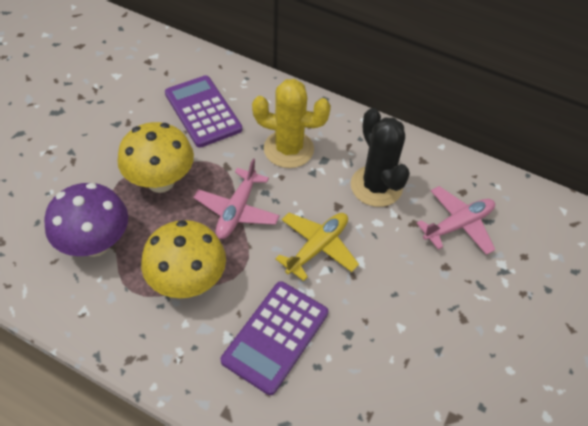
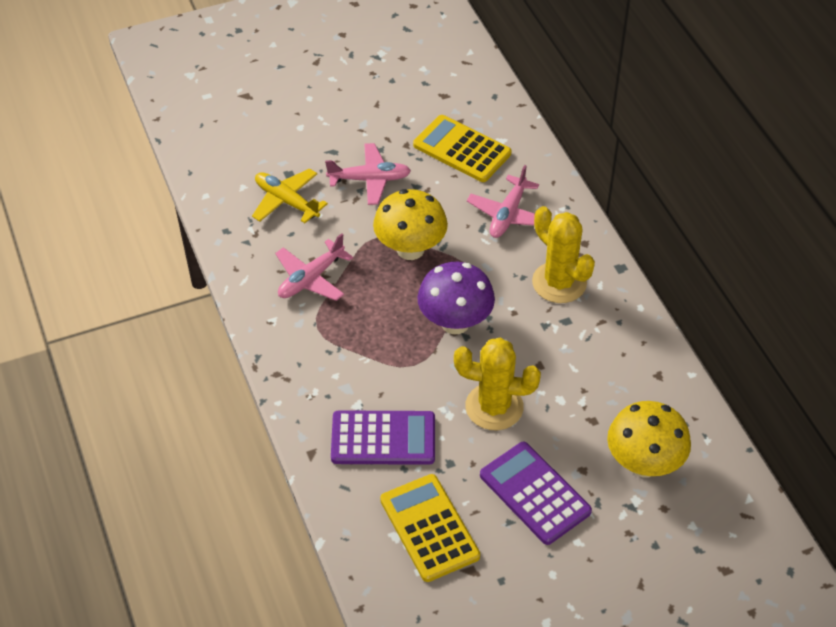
black cactus: [351,108,410,207] = 1 -> none = 0
pink plane: [193,158,280,239] [417,186,495,255] = 2 -> [275,233,353,301] [325,143,411,205] [467,165,539,238] = 3
yellow cactus: [252,79,331,168] = 1 -> [454,338,541,430] [532,206,595,303] = 2
yellow calculator: none = 0 -> [380,474,480,582] [413,115,511,182] = 2

